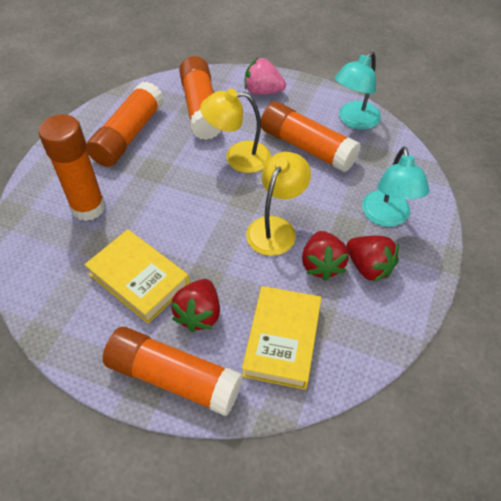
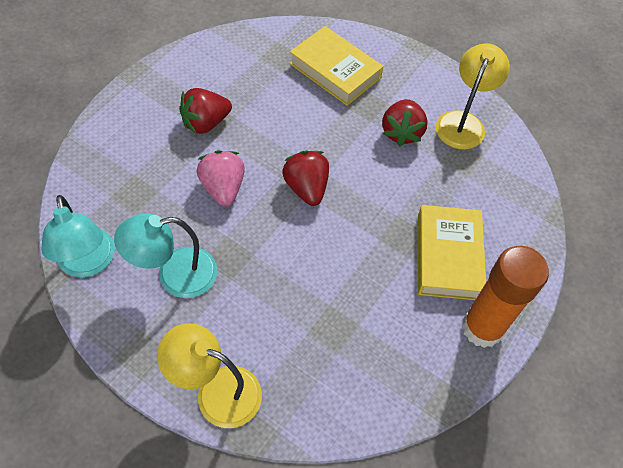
orange glue stick: [39,114,105,221] [86,81,164,167] [103,327,243,416] [179,56,221,140] [261,101,361,172] = 5 -> [462,246,549,348] = 1

